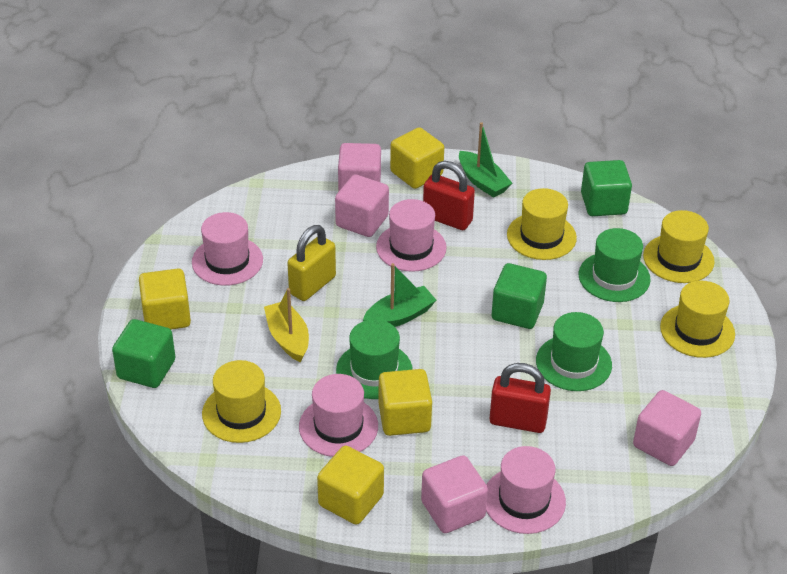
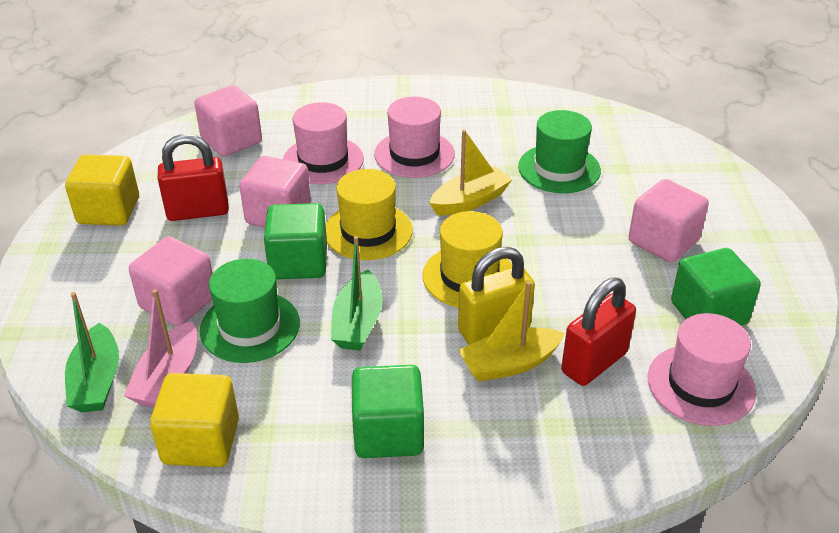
green hat: [336,319,413,399] [536,312,612,391] [579,228,651,302] = 3 -> [200,259,300,363] [518,110,601,193] = 2
pink boat: none = 0 -> [124,289,197,408] = 1
pink hat: [192,212,263,286] [299,374,378,457] [376,199,447,272] [486,446,566,534] = 4 -> [283,102,364,184] [374,97,455,178] [648,313,756,426] = 3
yellow boat: [264,288,309,362] = 1 -> [429,130,512,215] [459,281,565,382] = 2
yellow cube: [139,269,191,329] [317,446,384,525] [378,369,432,436] [390,127,444,189] = 4 -> [65,154,139,226] [150,373,239,467] = 2
yellow hat: [202,360,281,443] [507,188,577,260] [643,210,715,283] [660,281,735,358] = 4 -> [326,169,413,260] [423,211,512,308] = 2

